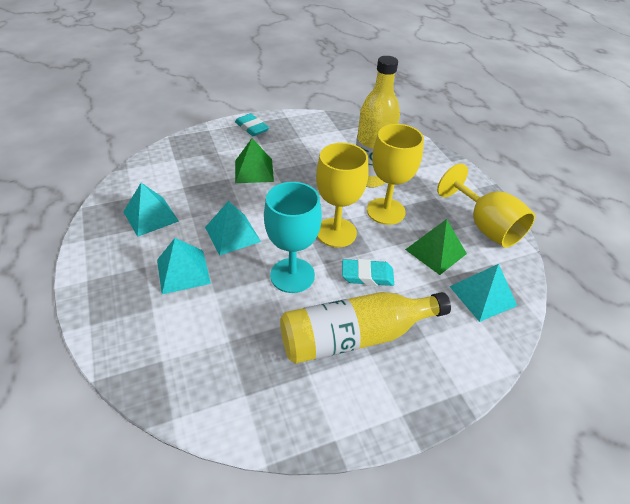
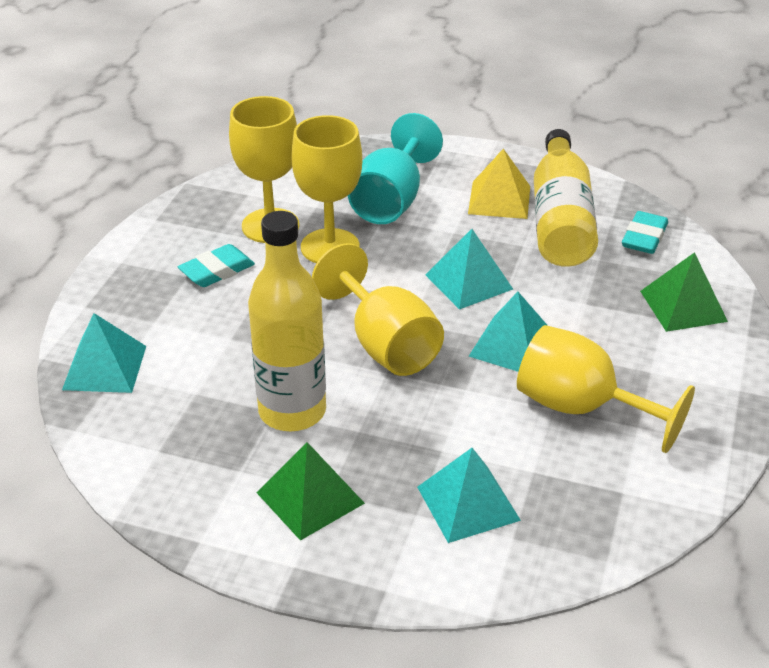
yellow goblet: [316,143,369,247] [367,124,424,225] [437,164,535,247] = 3 -> [229,96,299,243] [291,115,362,263] [312,243,444,376] [517,325,695,453] = 4
yellow pyramid: none = 0 -> [468,149,530,219] = 1

